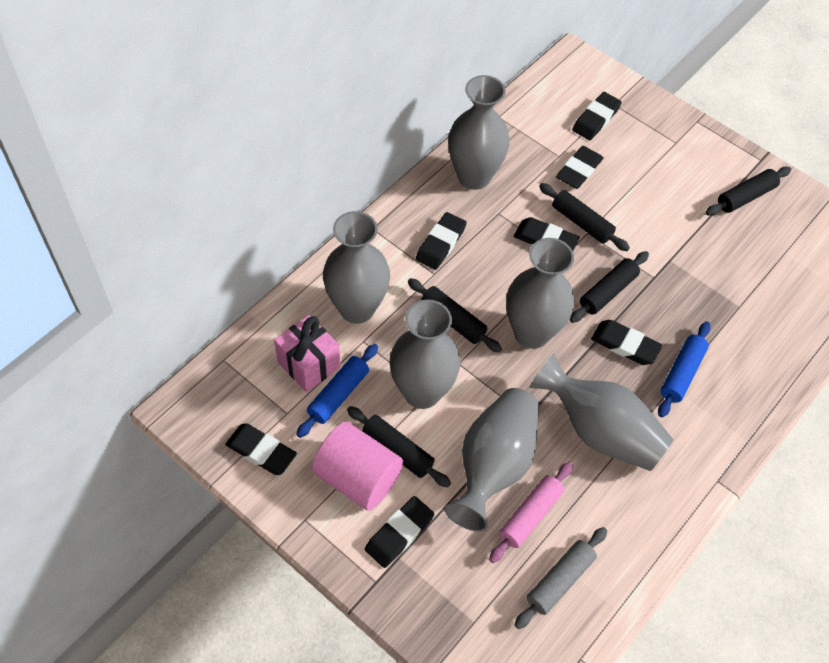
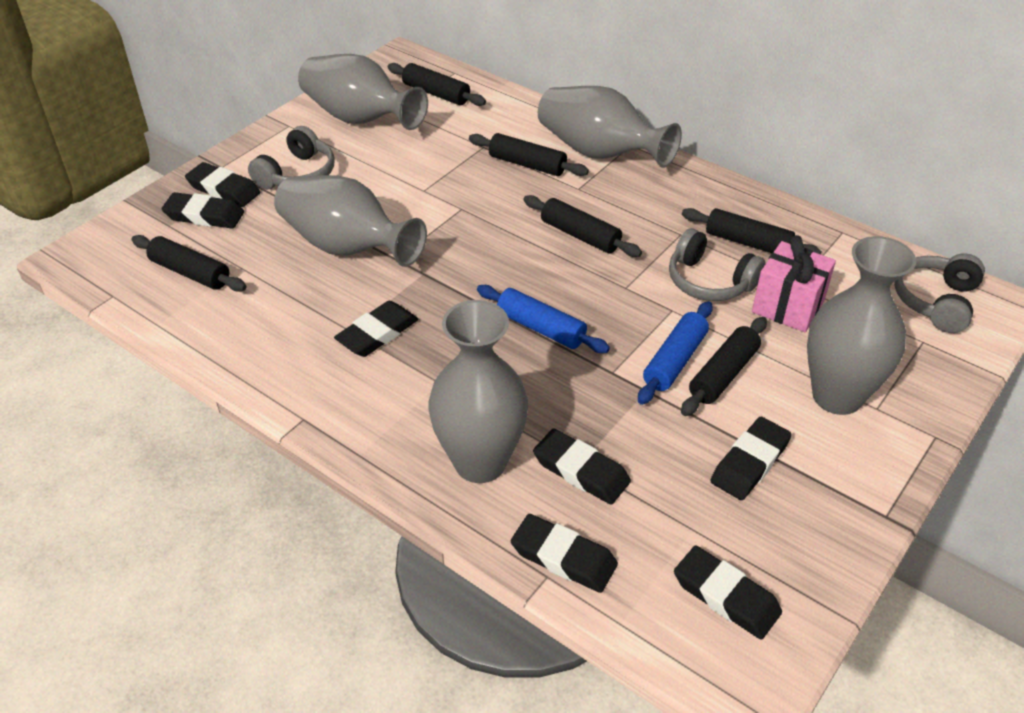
black rolling pin: [347,406,451,487] [408,278,502,353] [539,183,630,251] [570,251,649,323] [706,166,791,216] = 5 -> [132,235,247,291] [388,63,486,106] [469,133,589,176] [524,195,642,257] [681,317,767,416] [682,208,821,254] = 6
grey headphones: none = 0 -> [248,126,334,190] [669,228,766,301] [894,253,985,333] = 3
grey rolling pin: [515,527,607,629] = 1 -> none = 0
grey vase: [323,211,390,324] [390,300,460,409] [445,388,539,532] [448,75,510,190] [506,238,574,349] [529,353,674,471] = 6 -> [274,175,427,267] [298,54,428,130] [428,300,528,483] [538,86,682,168] [807,236,916,415] = 5
pink cylinder: [312,422,403,511] = 1 -> none = 0
pink rolling pin: [489,462,573,563] = 1 -> none = 0

